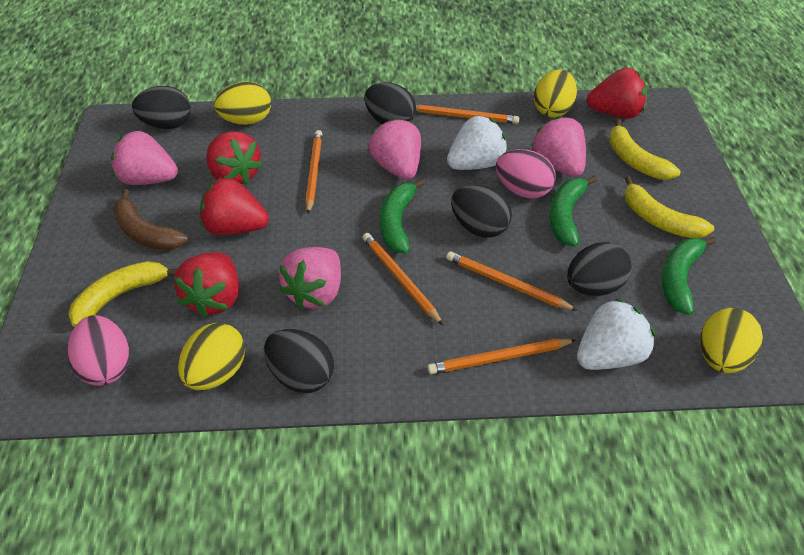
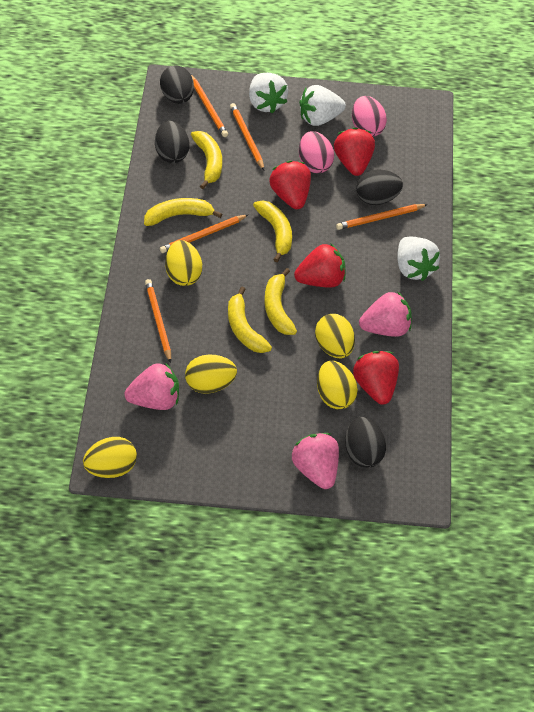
black egg: [132,86,191,129] [264,329,334,393] [364,82,416,124] [451,185,512,238] [567,242,632,296] = 5 -> [155,121,189,163] [160,65,194,104] [345,417,386,468] [356,169,403,205] = 4
brown banana: [113,189,188,250] = 1 -> none = 0
green banana: [380,179,425,253] [549,176,597,247] [662,237,716,315] = 3 -> none = 0
pink strawberry: [111,131,178,185] [279,247,341,310] [369,118,421,180] [531,116,586,177] = 4 -> [124,363,179,410] [292,433,339,489] [359,291,412,337] = 3
white strawberry: [447,115,508,170] [577,298,655,370] = 2 -> [249,73,288,113] [299,85,346,126] [397,237,440,281] = 3
yellow banana: [68,261,177,327] [609,119,681,179] [625,176,714,238] = 3 -> [144,198,222,226] [191,131,222,189] [228,287,272,353] [253,200,292,262] [264,268,297,335] = 5
yellow egg: [178,323,245,390] [214,81,271,125] [534,69,577,118] [700,308,763,373] = 4 -> [83,437,137,478] [165,240,202,286] [185,354,237,394] [315,314,355,358] [317,361,358,409] = 5

